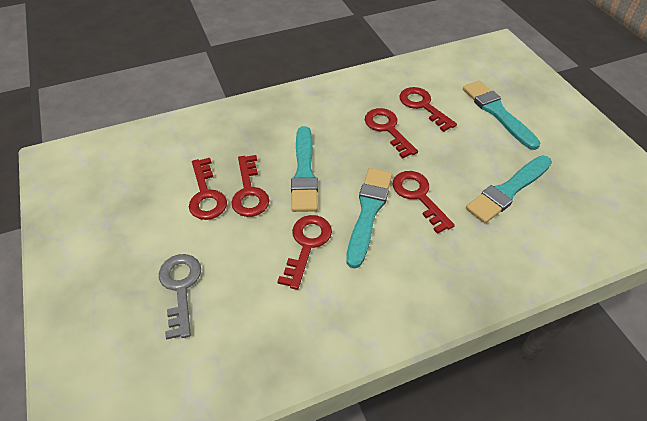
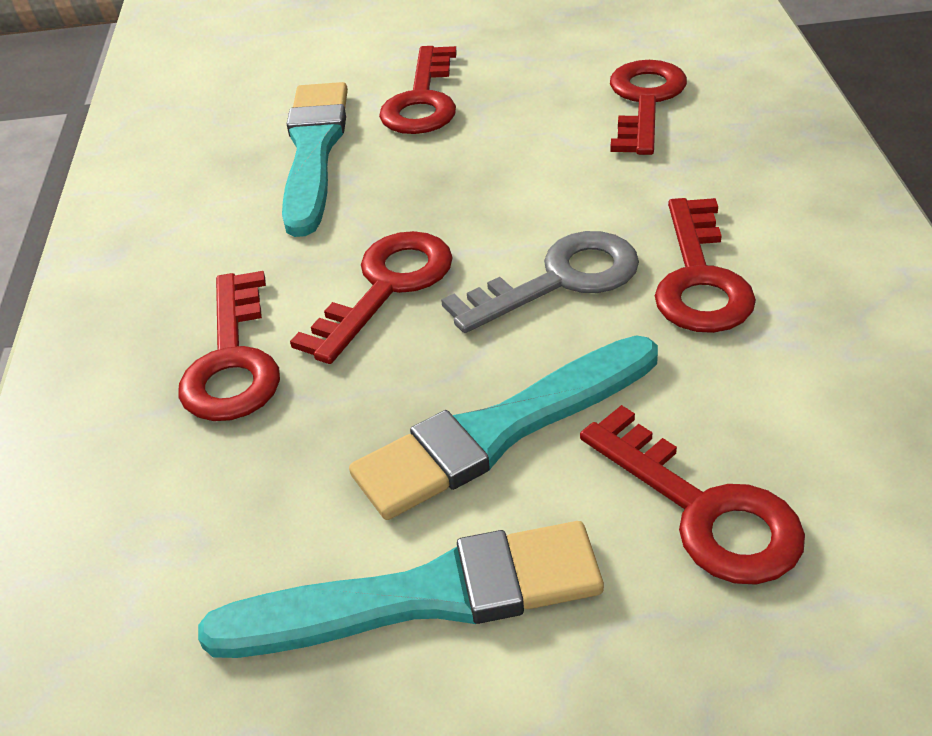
turquoise brush: [291,126,318,212] [346,168,392,268] [463,81,541,150] [466,156,552,223] = 4 -> [198,521,604,658] [282,82,348,237] [349,335,658,520] = 3

